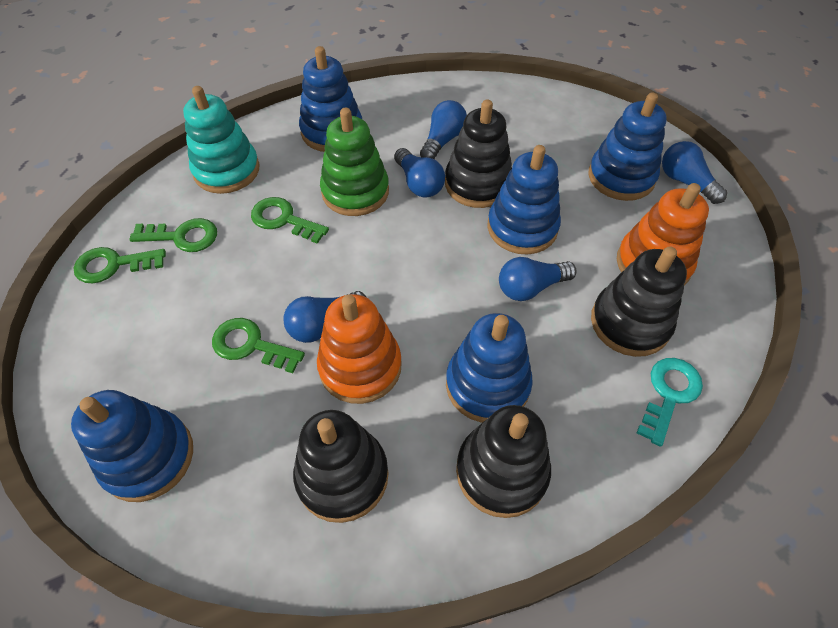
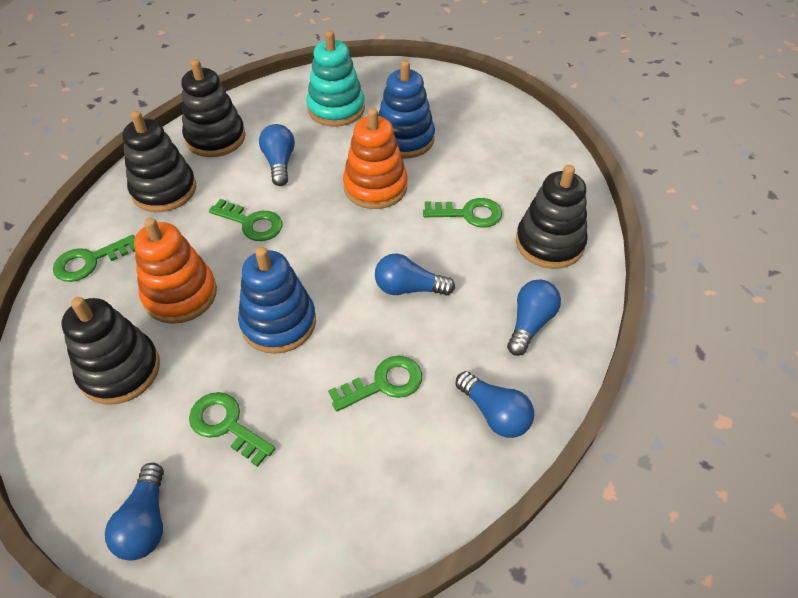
blue stacking toy: [71,390,193,502] [299,46,362,152] [446,313,533,423] [488,145,561,255] [589,93,667,201] = 5 -> [238,247,316,354] [378,60,435,158] = 2
green key: [74,247,166,284] [130,218,217,252] [212,318,305,373] [251,197,329,244] = 4 -> [53,235,135,282] [189,392,276,467] [209,199,282,241] [328,356,422,411] [423,198,502,227] = 5
green stacking toy: [320,108,389,216] = 1 -> none = 0
turquoise key: [637,358,703,447] = 1 -> none = 0

